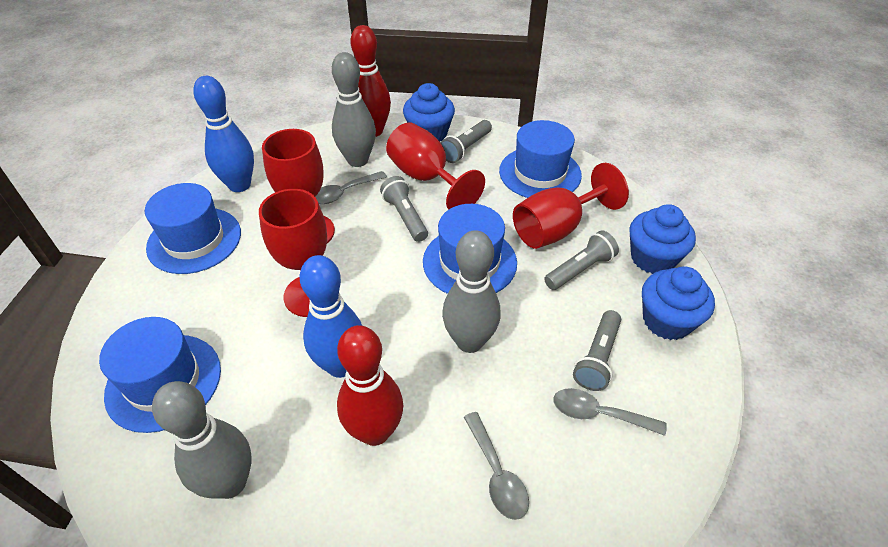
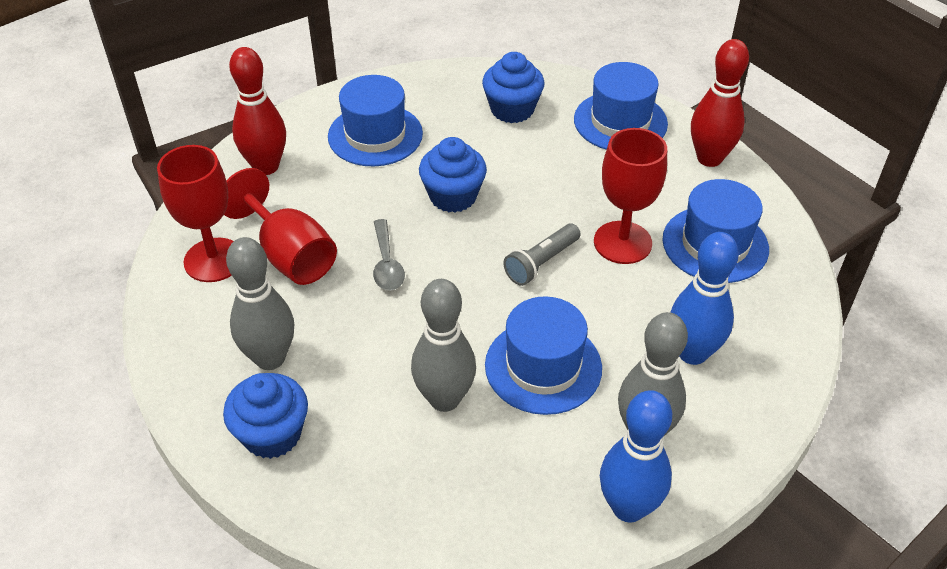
grey flashlight: [380,176,428,242] [440,120,492,163] [544,230,619,290] [573,310,621,391] = 4 -> [503,224,580,286] = 1
grey spoon: [315,171,387,204] [464,412,529,520] [553,388,667,436] = 3 -> [373,219,405,290] = 1
red goblet: [259,189,327,317] [262,129,335,243] [386,122,485,210] [513,163,629,249] = 4 -> [157,145,234,282] [224,168,337,285] [594,128,667,264] = 3

